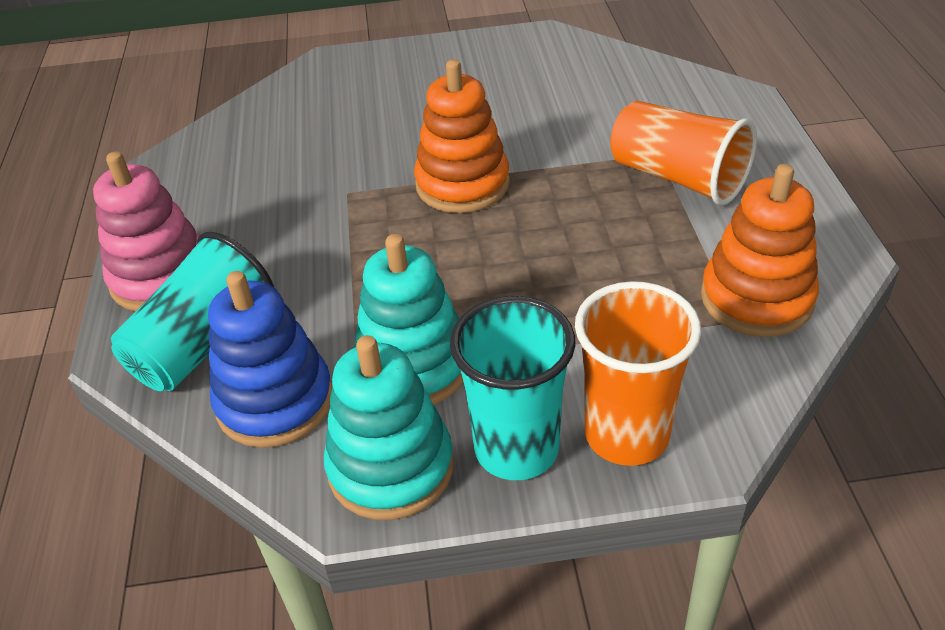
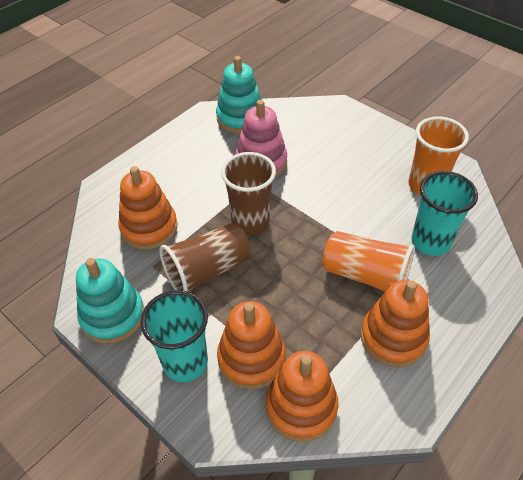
blue stacking toy: [208,271,333,448] = 1 -> none = 0
brown cup: none = 0 -> [159,223,251,292] [221,152,276,235] = 2
orange stacking toy: [414,59,510,213] [701,164,819,337] = 2 -> [118,166,177,250] [217,301,286,389] [266,351,338,442] [360,280,430,367] = 4

